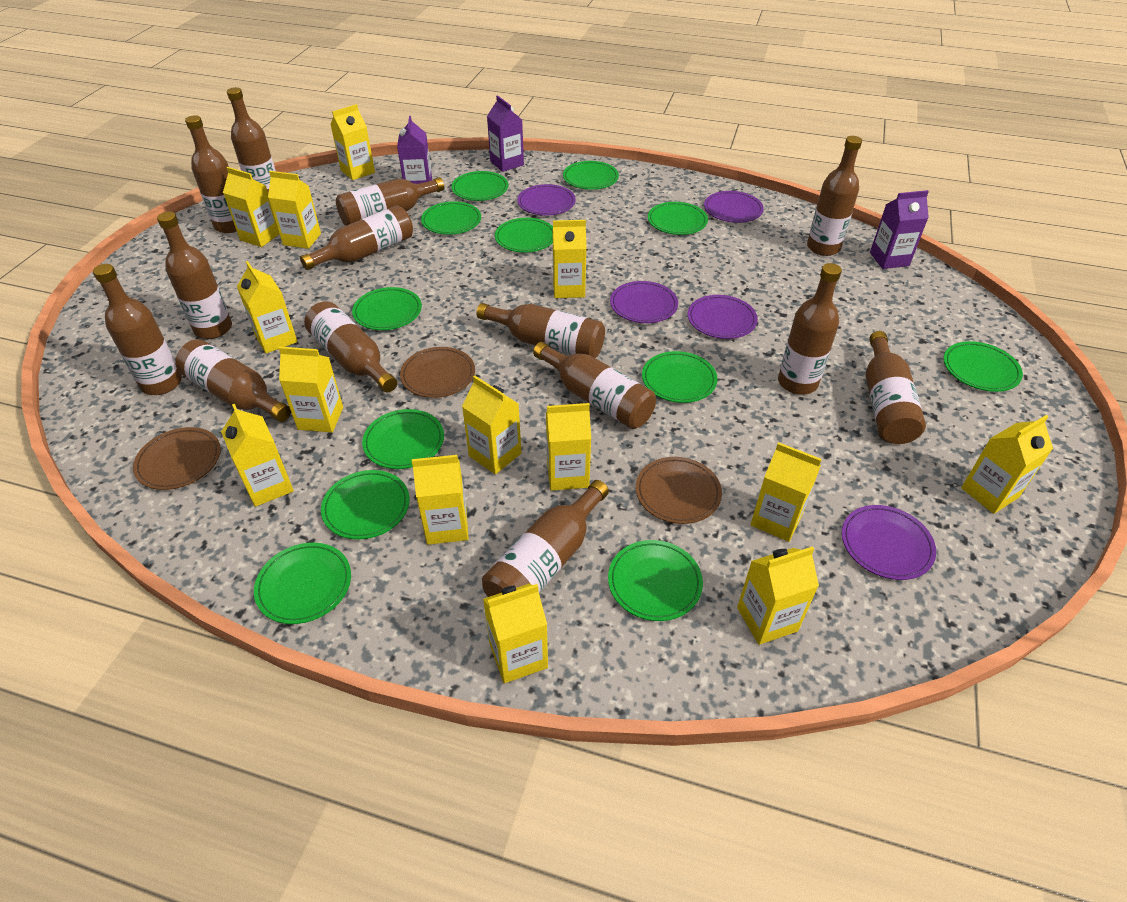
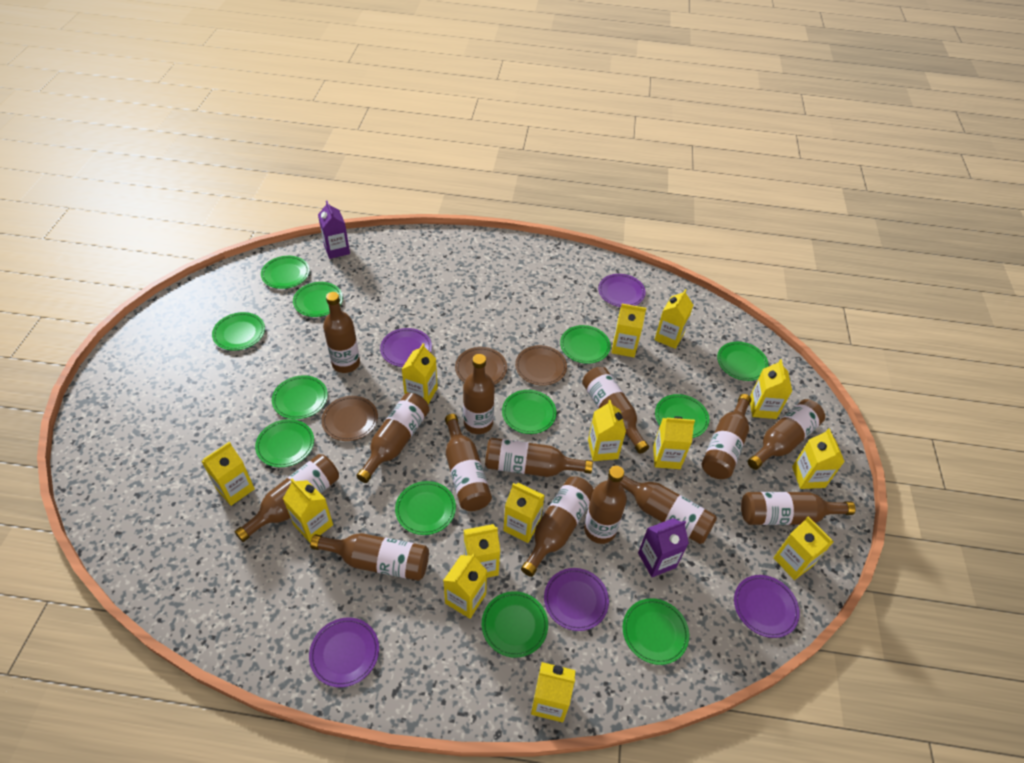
purple carton: [397,116,432,184] [487,95,524,172] [870,190,929,269] = 3 -> [318,201,350,259] [638,518,689,577] = 2

